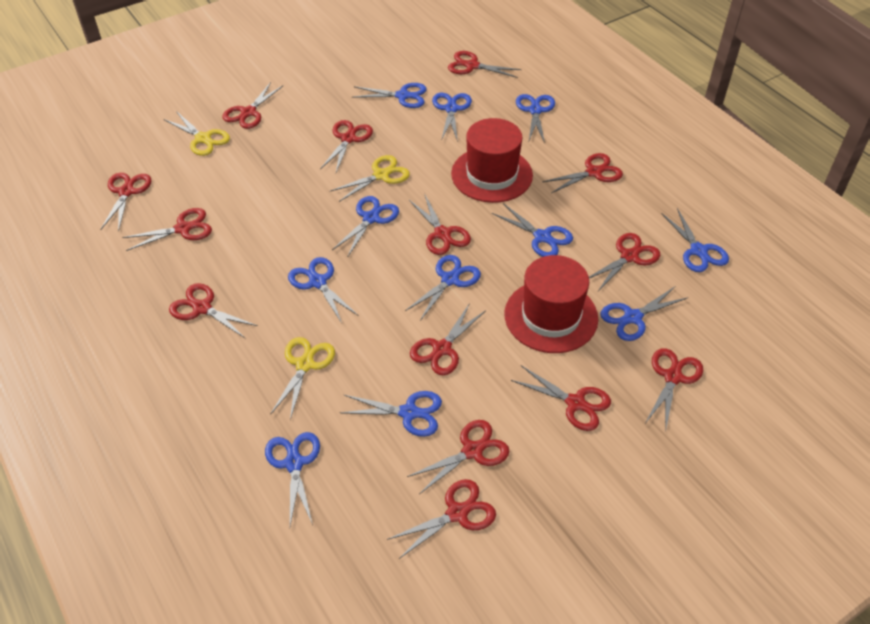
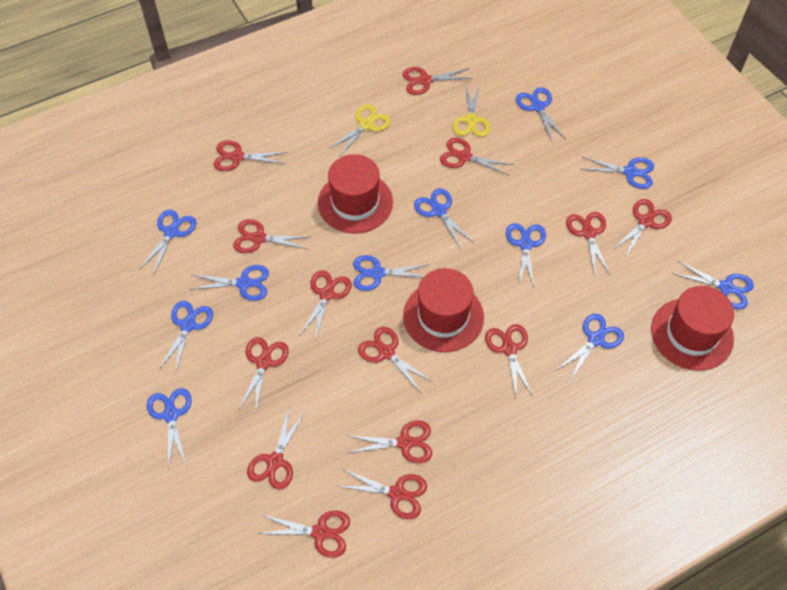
red hat: [451,118,533,203] [504,255,598,353] = 2 -> [318,154,393,234] [403,268,484,352] [651,286,734,371] = 3
yellow scissors: [164,111,230,156] [270,337,335,420] [330,155,410,202] = 3 -> [328,104,391,156] [453,83,490,137] = 2

